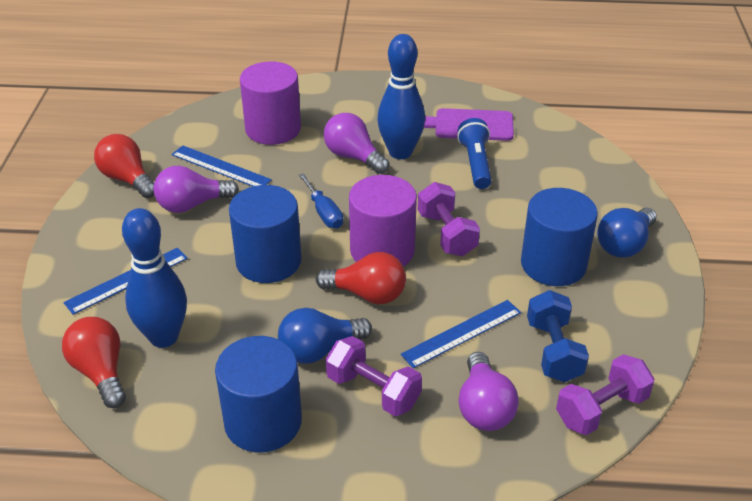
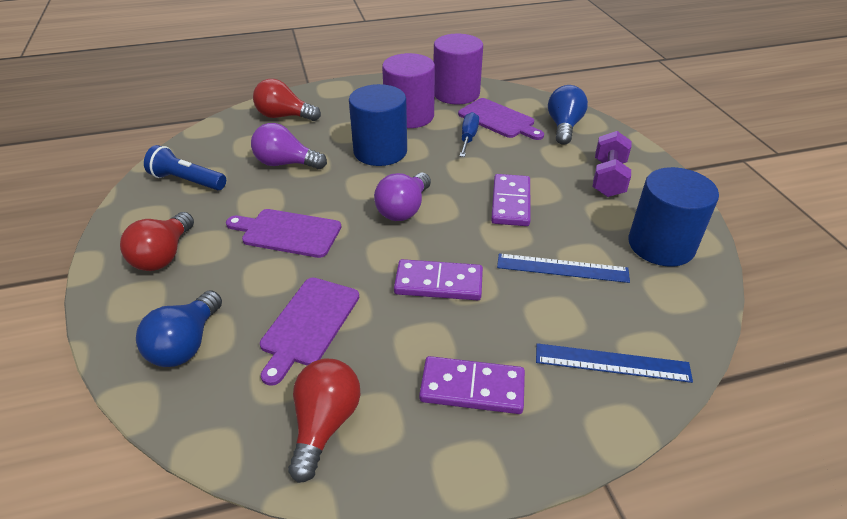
blue bowling pin: [122,208,187,348] [377,34,425,159] = 2 -> none = 0
blue cylinder: [215,336,302,452] [229,185,302,283] [521,188,598,286] = 3 -> [349,84,407,166] [628,167,719,266] = 2
blue dumbbell: [527,290,589,382] = 1 -> none = 0
blue ruler: [63,248,188,315] [172,145,272,187] [401,300,521,368] = 3 -> [497,253,630,283] [536,343,693,383] = 2
purple cutting board: [424,108,514,141] = 1 -> [226,209,341,258] [260,278,359,386] [458,98,544,140] = 3
purple domino: none = 0 -> [394,259,483,300] [419,356,525,414] [491,174,531,226] = 3
purple dumbbell: [326,336,422,416] [418,182,480,256] [556,354,654,435] = 3 -> [593,131,632,197] = 1
purple light bulb: [154,166,239,213] [324,113,389,174] [458,352,519,431] = 3 -> [251,123,327,169] [374,173,431,221] = 2

